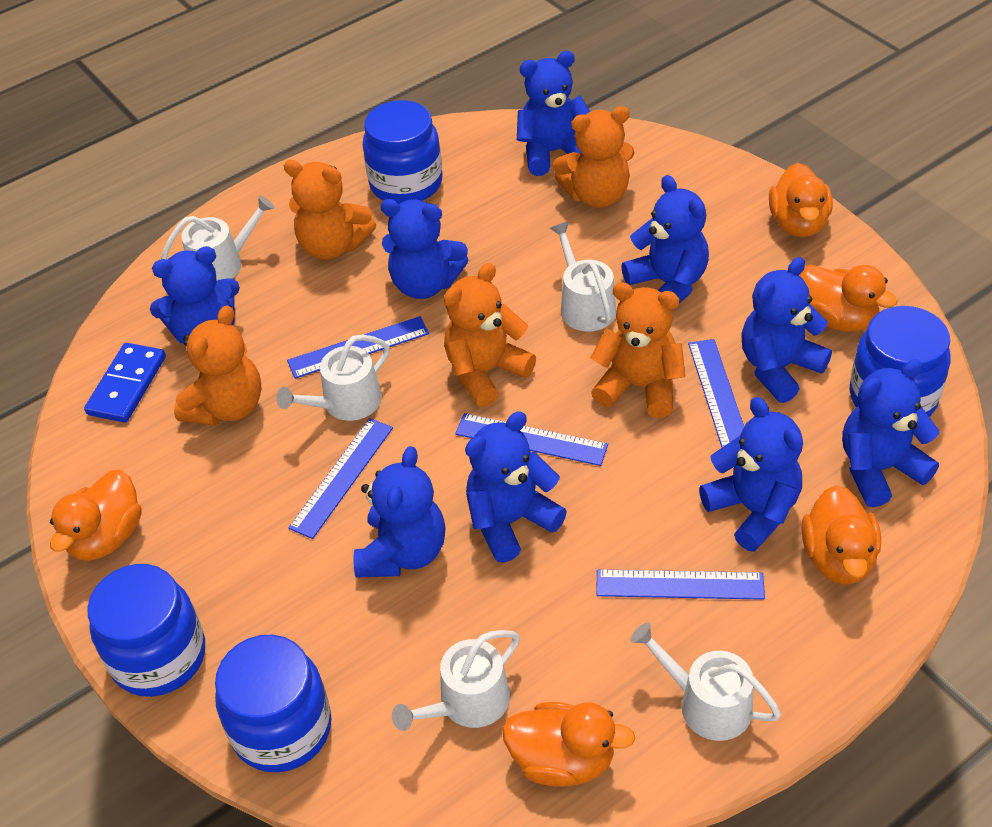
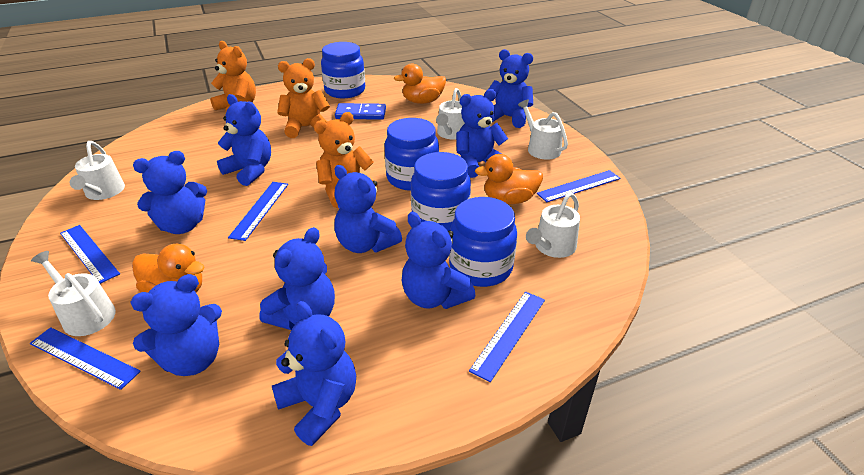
orange duck: [50,470,141,561] [502,702,635,787] [769,163,833,237] [799,264,898,332] [801,485,881,585] = 5 -> [132,244,204,293] [394,64,446,104] [475,154,543,204] = 3
orange teddy bear: [174,305,262,426] [284,160,376,260] [444,263,536,407] [553,106,634,208] [590,282,685,418] = 5 -> [210,41,256,111] [277,58,330,138] [314,112,378,208] = 3

